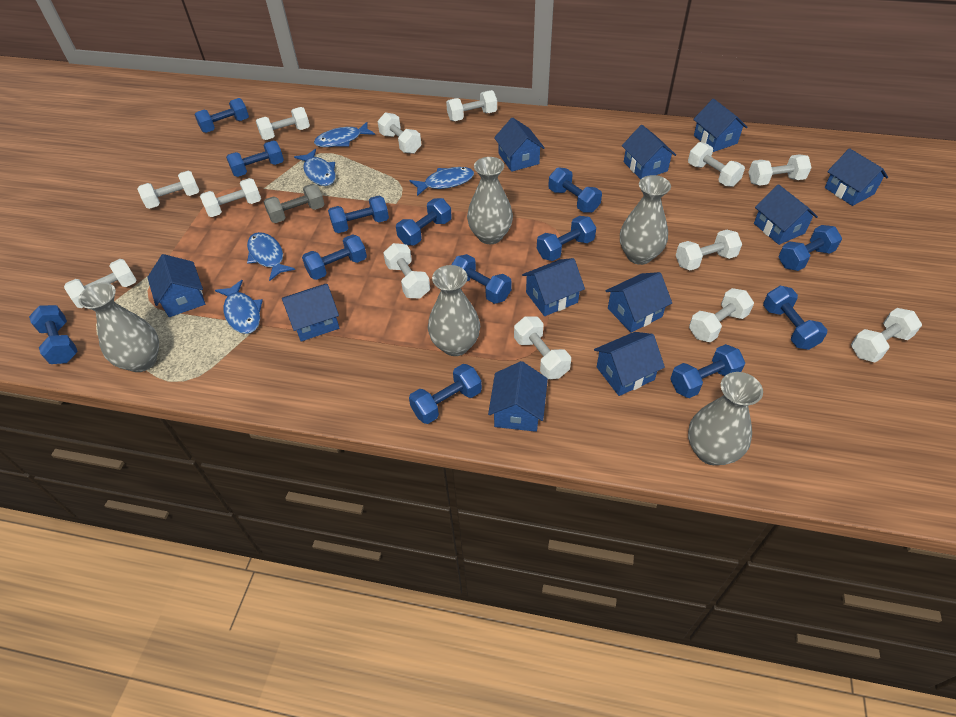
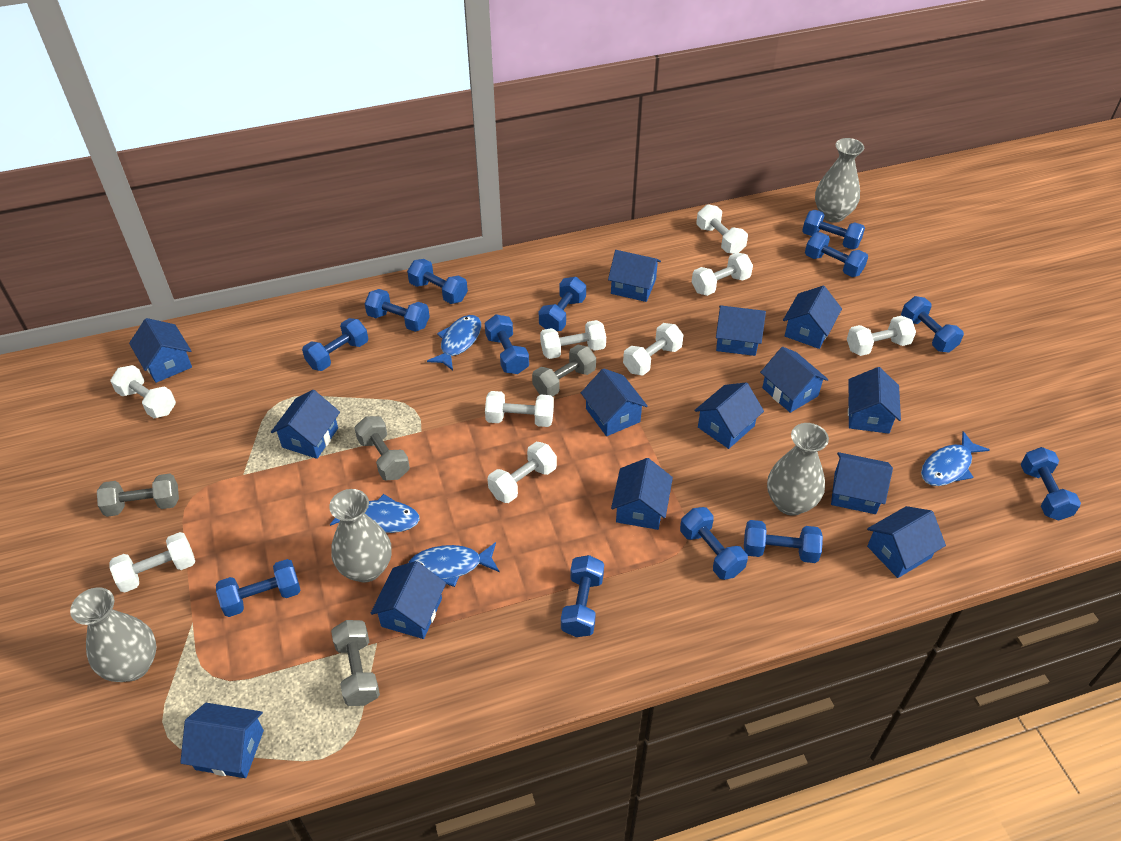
blue fish: [215,280,263,334] [247,232,295,281] [294,149,336,186] [314,122,375,147] [409,167,474,196] = 5 -> [330,494,420,533] [408,542,499,587] [427,315,481,371] [921,431,990,486] = 4
blue house: [147,254,205,317] [282,284,339,342] [488,361,548,432] [494,117,545,172] [522,258,585,316] [594,332,665,396] [605,272,672,333] [622,125,676,179] [693,99,747,152] [754,184,818,245] [825,148,888,206] = 11 -> [129,318,192,383] [180,703,264,778] [271,390,340,459] [371,561,446,639] [581,368,648,436] [608,250,661,302] [611,458,673,530] [694,382,764,449] [716,305,766,356] [760,347,829,413] [783,286,842,349] [831,452,893,514] [848,367,901,434] [867,506,946,578] = 14
grey dumbbell: [264,184,325,223] = 1 -> [97,473,179,517] [331,620,380,706] [354,416,410,480] [532,345,596,397] = 4
grey vase: [78,282,159,372] [428,265,480,356] [467,157,513,244] [620,175,671,265] [688,372,763,465] = 5 -> [70,587,156,682] [329,489,392,582] [767,423,829,516] [815,138,864,223] = 4
white dumbbell: [64,259,136,308] [137,171,199,209] [200,178,261,217] [256,107,310,140] [378,112,421,154] [383,243,430,299] [446,90,497,121] [514,316,571,379] [676,230,742,270] [688,142,745,187] [689,288,754,342] [749,154,812,186] [851,308,922,363] = 13 -> [109,532,195,593] [110,365,176,418] [485,391,554,427] [487,442,557,503] [540,320,606,359] [623,323,684,376] [692,253,753,296] [696,204,748,254] [847,316,916,356] = 9

